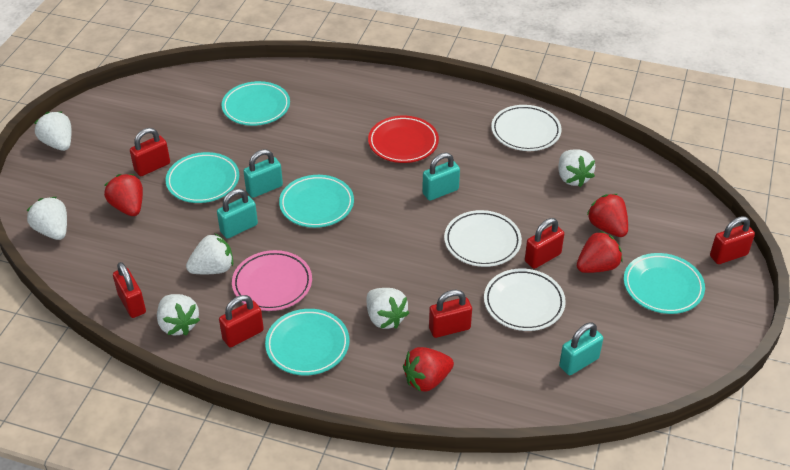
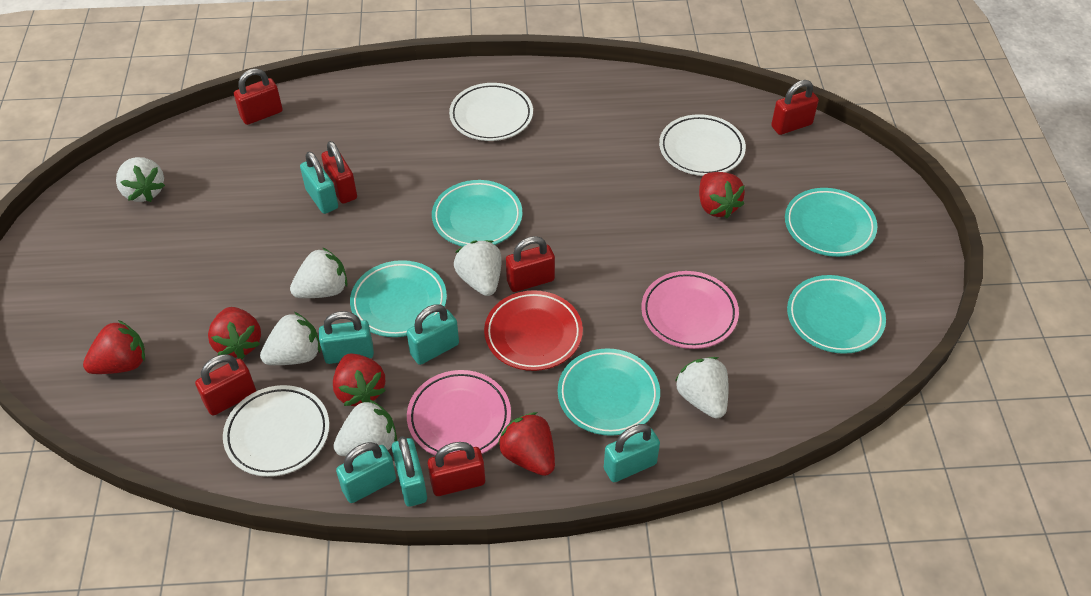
pink plate: [232,250,312,311] = 1 -> [407,370,511,456] [641,271,739,349] = 2
red strawberry: [104,174,143,216] [403,347,454,392] [577,231,622,273] [587,194,628,237] = 4 -> [83,320,145,374] [208,307,261,359] [333,354,386,406] [498,412,555,476] [699,172,745,218] = 5
turquoise padlock: [217,189,258,239] [243,149,283,198] [422,153,460,201] [559,323,603,375] = 4 -> [300,151,338,214] [319,311,374,364] [336,442,396,503] [392,436,427,507] [407,304,459,365] [604,424,660,482] = 6

